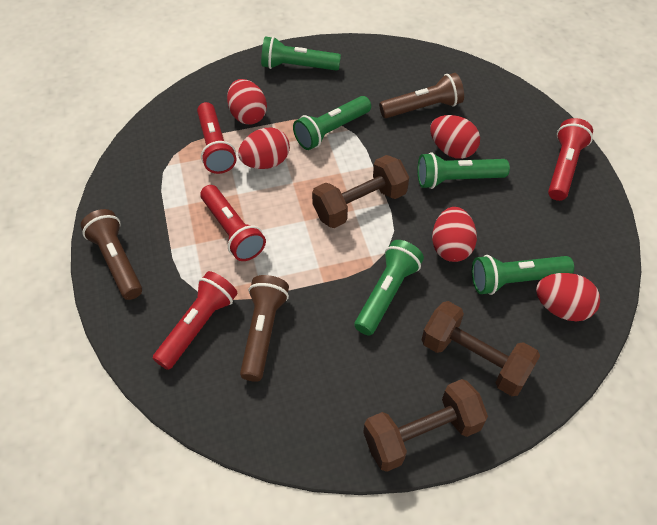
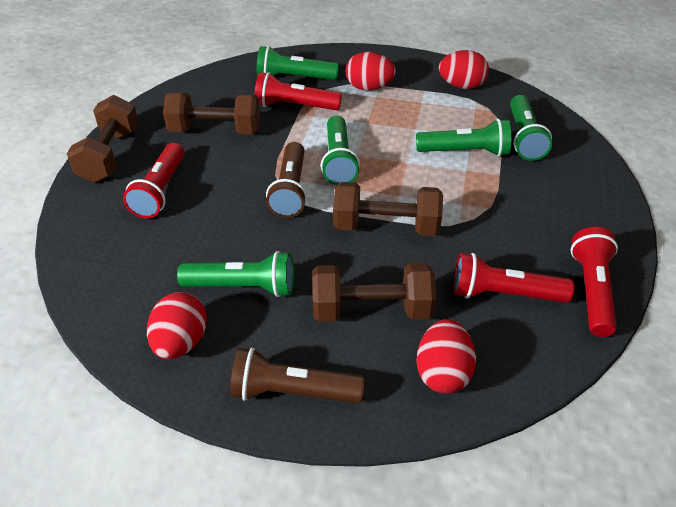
brown dumbbell: [312,155,409,228] [363,379,488,472] [422,301,540,396] = 3 -> [67,95,139,183] [163,92,261,134] [312,263,436,322] [333,182,443,236] = 4
brown flashlight: [81,209,142,300] [240,275,289,382] [379,73,464,118] = 3 -> [230,348,365,403] [266,142,307,218] = 2
red egg: [227,79,267,124] [238,127,290,169] [430,115,480,159] [432,207,477,262] [536,273,600,321] = 5 -> [147,292,207,359] [346,52,396,90] [416,319,476,394] [439,50,489,89] = 4

